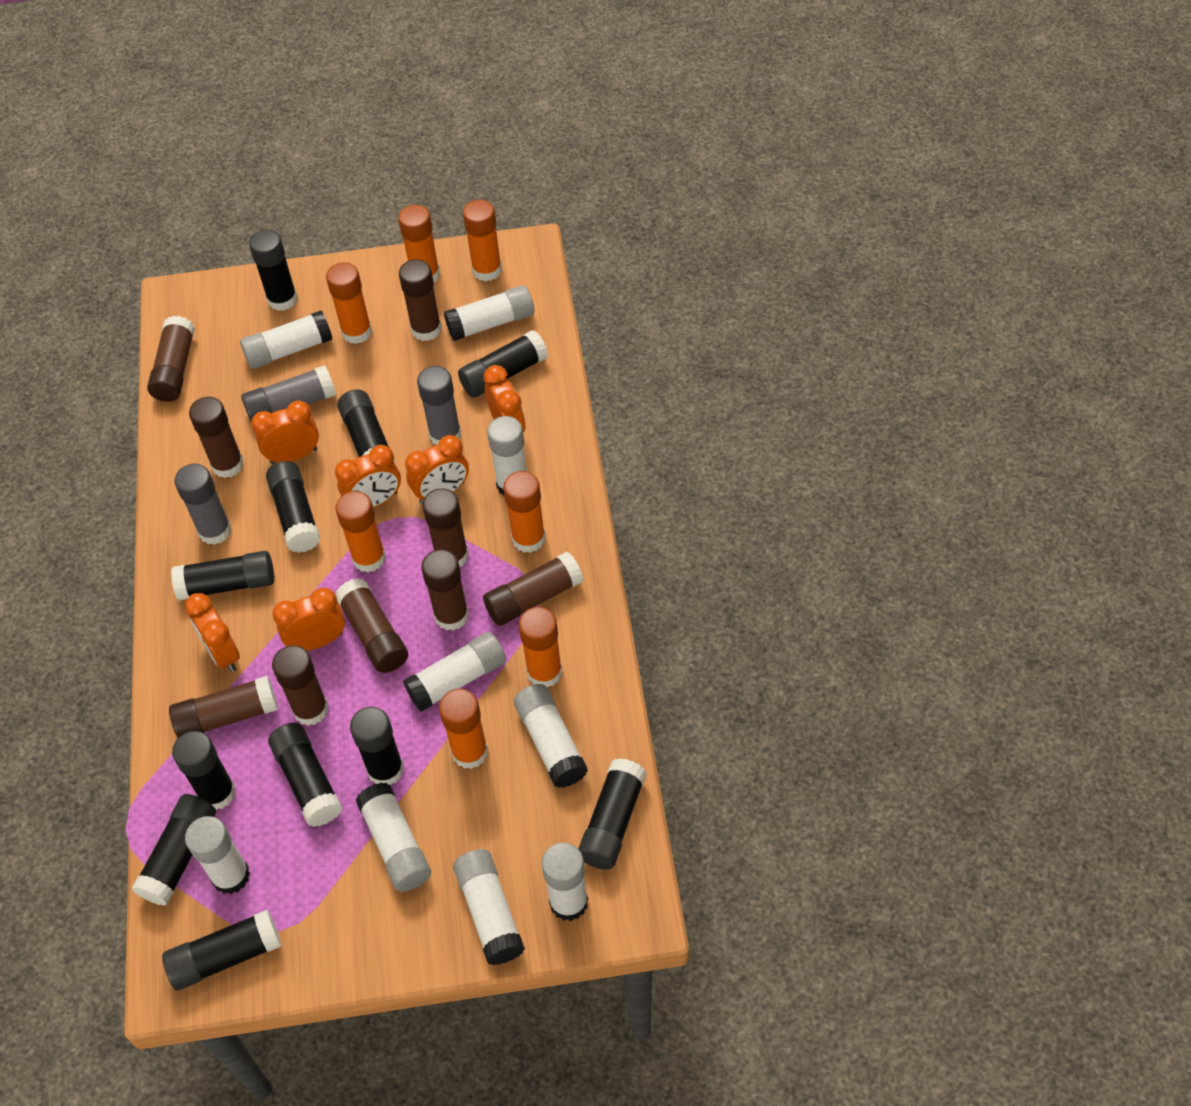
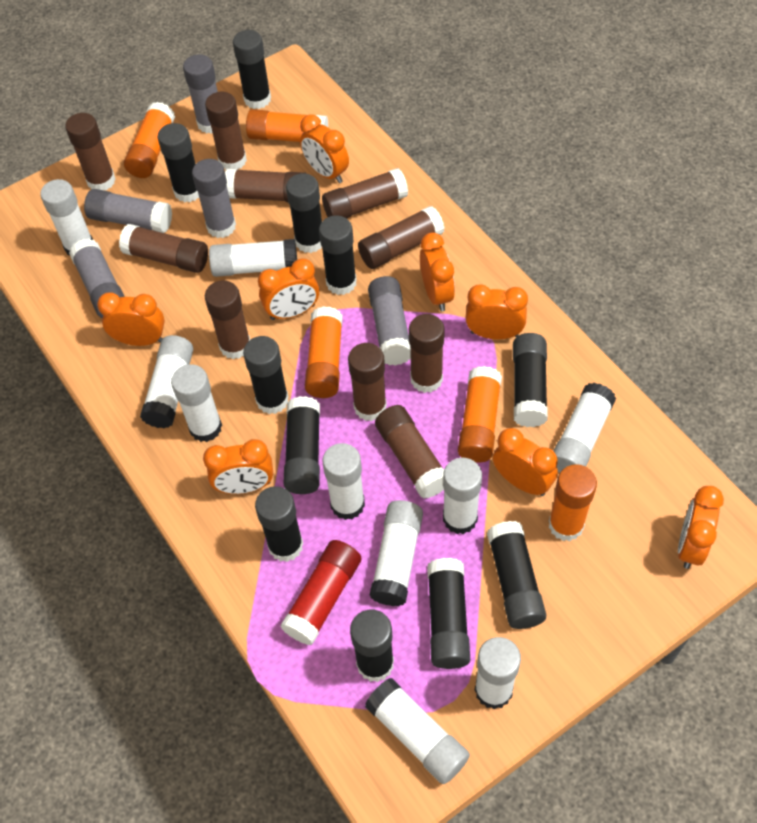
brown glue stick: [147,316,195,402] [169,676,278,738] [189,397,244,478] [272,645,328,726] [335,578,408,673] [399,259,442,341] [421,549,469,631] [422,488,469,567] [483,552,583,626] = 9 -> [65,113,116,190] [119,224,208,273] [205,92,247,170] [205,280,250,359] [225,169,307,202] [322,168,408,219] [348,343,387,421] [358,206,445,269] [375,405,444,498] [409,314,445,393] = 10
grey glue stick: [174,464,232,545] [241,365,336,422] [417,366,461,445] = 3 -> [69,238,125,318] [84,189,172,233] [183,54,218,134] [192,159,236,238] [368,276,411,366] = 5
orange clock: [185,593,240,672] [251,401,319,464] [272,588,345,651] [335,445,401,508] [405,435,469,504] [484,365,526,432] = 6 -> [97,292,165,346] [203,439,273,494] [258,258,319,320] [300,114,349,183] [420,232,455,311] [466,285,528,339] [493,428,558,496] [678,486,724,569] = 8
orange glue stick: [326,262,372,344] [335,491,386,573] [398,205,440,283] [439,689,488,769] [463,200,502,281] [503,471,546,553] [518,607,562,687] = 7 -> [124,102,175,178] [246,109,328,142] [305,306,343,398] [458,366,502,463] [549,464,597,541] = 5
red glue stick: none = 0 -> [280,540,361,645] = 1
white glue stick: [185,816,250,894] [240,311,333,369] [355,782,431,892] [403,632,506,712] [444,285,534,341] [453,849,525,965] [487,416,527,497] [514,684,588,788] [541,843,588,921] = 9 -> [40,179,93,255] [140,335,193,428] [171,364,222,442] [209,239,297,277] [322,443,365,520] [365,678,470,784] [370,500,423,606] [443,458,482,534] [475,637,521,710] [554,383,616,473] = 10

